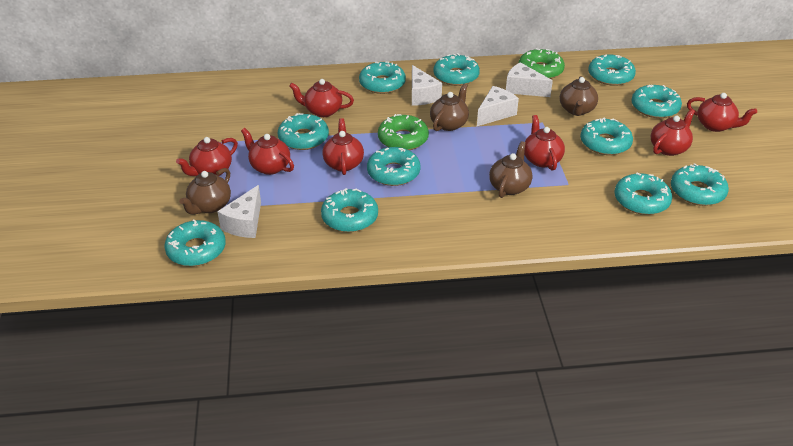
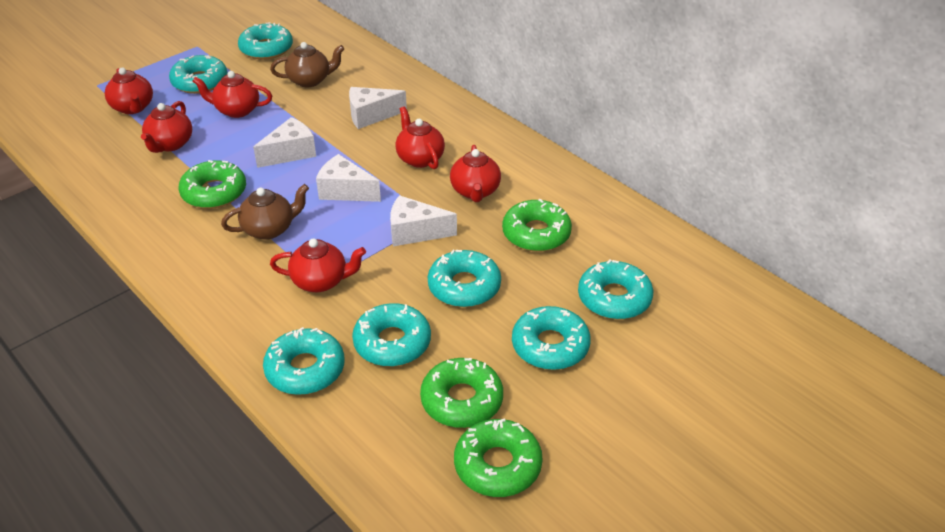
brown teapot: [179,168,231,215] [430,84,469,131] [489,141,532,198] [560,76,598,116] = 4 -> [221,184,309,240] [270,42,344,88] = 2
green donut: [378,114,429,150] [519,48,565,79] = 2 -> [179,160,246,209] [420,358,503,428] [454,418,543,497] [502,199,572,252] = 4
red teapot: [176,137,238,176] [241,128,294,175] [289,79,354,117] [322,118,364,175] [524,115,565,171] [651,109,695,156] [687,93,757,132] = 7 -> [105,67,153,114] [141,101,192,153] [193,71,272,118] [270,238,366,292] [395,107,445,169] [450,145,501,202] = 6
turquoise donut: [164,219,226,266] [278,113,329,150] [321,188,378,232] [359,62,406,94] [367,147,421,186] [434,53,480,86] [580,117,633,155] [588,55,636,86] [614,173,672,215] [631,85,682,118] [671,163,729,206] = 11 -> [169,55,228,94] [238,22,293,60] [263,327,345,395] [352,303,431,366] [428,250,501,307] [512,306,591,370] [578,259,653,319] = 7

